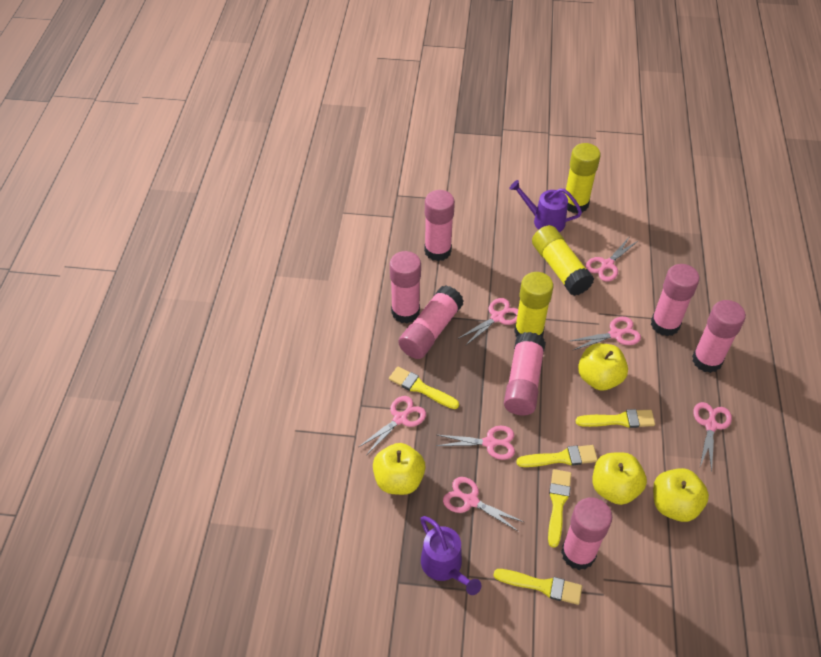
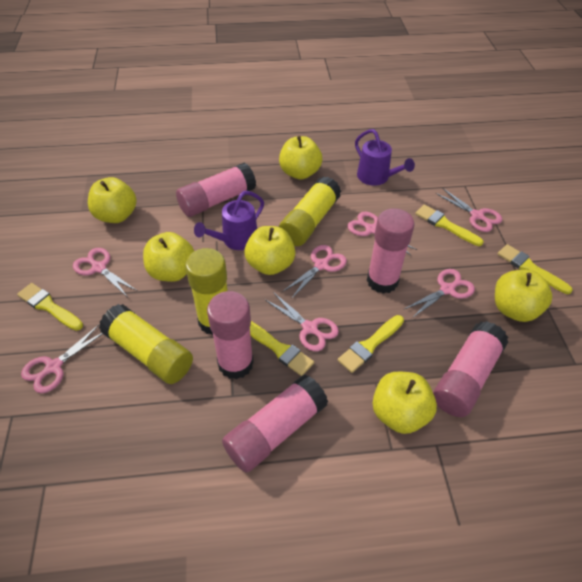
pink glue stick: [390,251,421,323] [398,285,464,359] [424,190,455,261] [504,332,546,415] [561,497,612,570] [651,264,699,336] [692,300,746,373] = 7 -> [176,162,256,217] [207,291,254,379] [222,374,328,473] [367,208,414,294] [433,321,508,417] = 5
yellow apple: [373,443,426,495] [578,343,628,390] [592,452,647,505] [653,468,709,522] = 4 -> [88,177,137,223] [143,232,194,282] [244,226,295,275] [279,136,322,180] [372,372,437,434] [495,270,552,322] = 6

